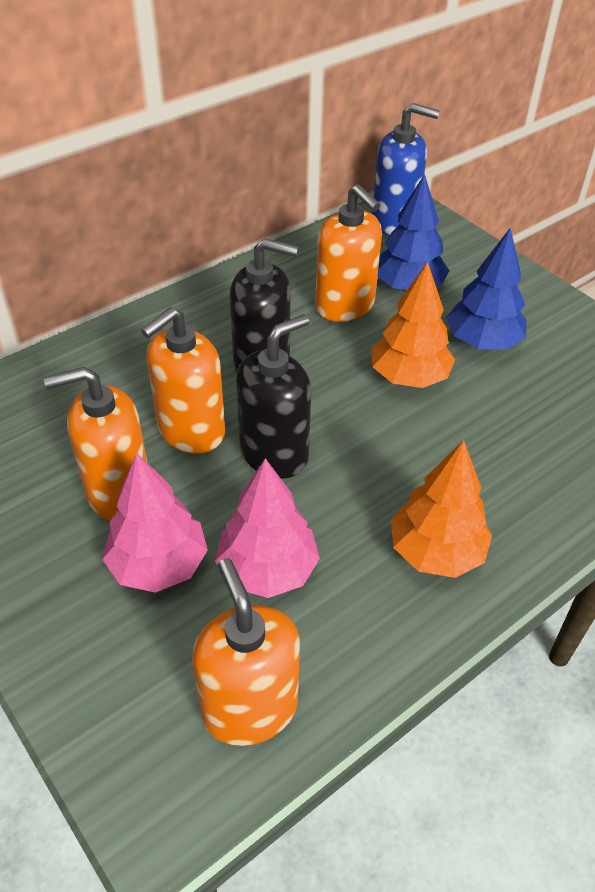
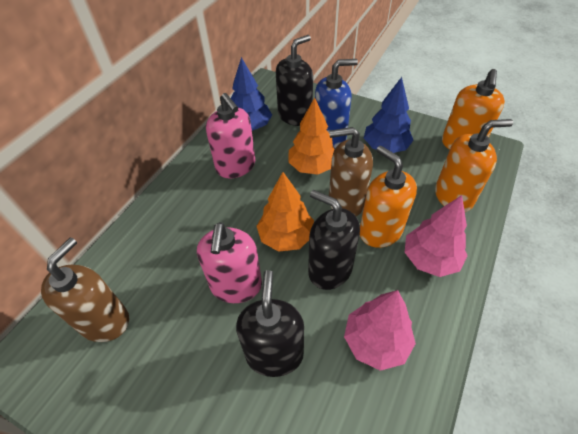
black soap dispenser: [229,238,298,372] [236,314,311,479] = 2 -> [236,270,304,377] [276,35,313,126] [308,190,360,290] = 3
brown soap dispenser: none = 0 -> [41,238,129,342] [329,127,373,216] = 2
orange soap dispenser: [44,367,147,521] [141,307,225,454] [192,558,300,746] [315,185,382,322] = 4 -> [360,146,417,248] [435,119,513,212] [442,69,505,150] = 3
pink soap dispenser: none = 0 -> [197,222,262,303] [206,93,255,178] = 2

